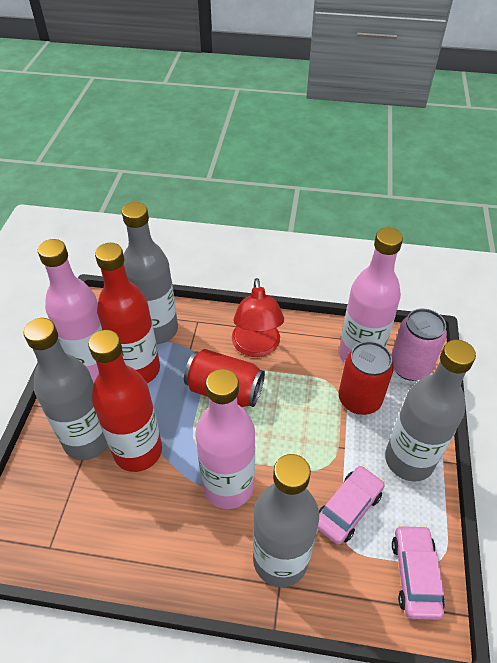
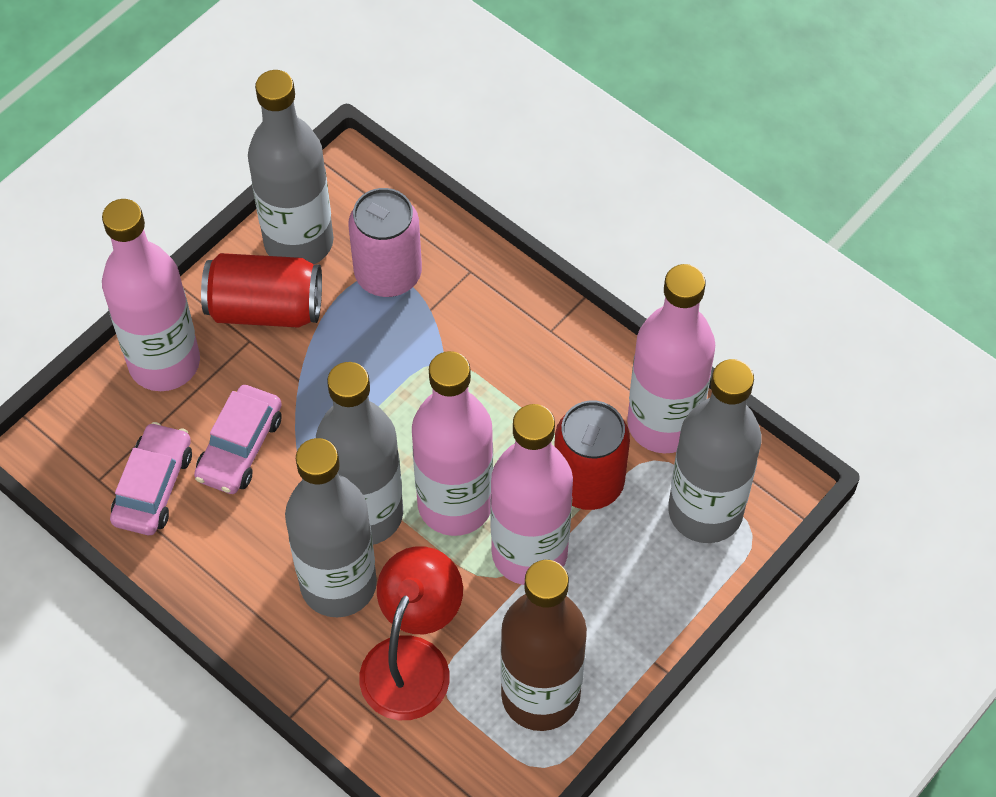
brown bottle: none = 0 -> [500,560,587,731] = 1
pink bottle: [38,239,102,382] [195,369,255,509] [339,228,403,363] = 3 -> [102,199,200,391] [412,351,493,536] [490,404,573,585] [627,264,715,453] = 4
red bottle: [88,330,162,472] [95,243,160,383] = 2 -> none = 0

